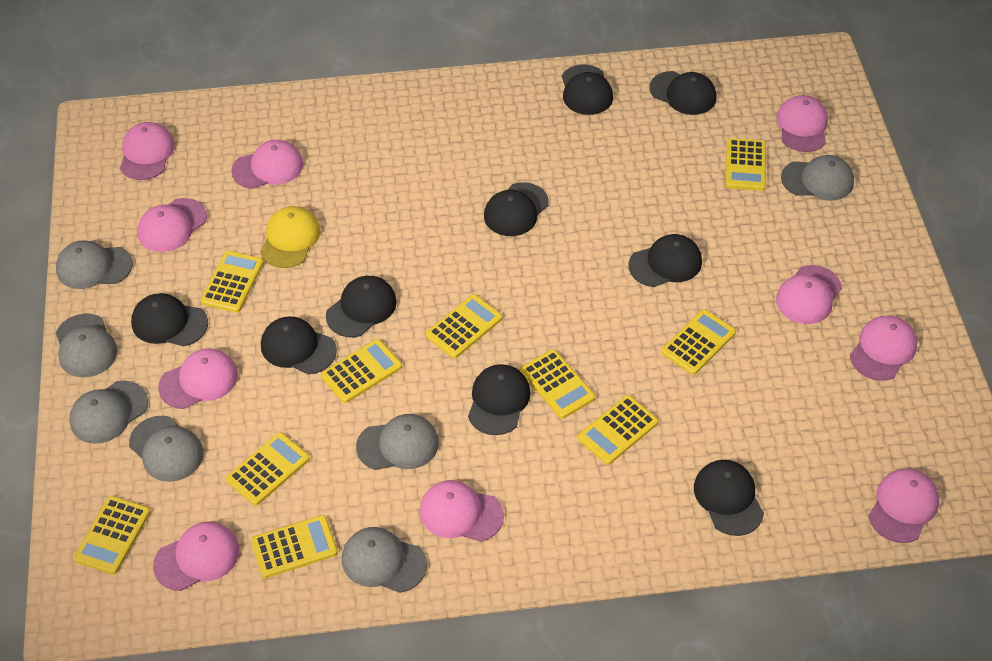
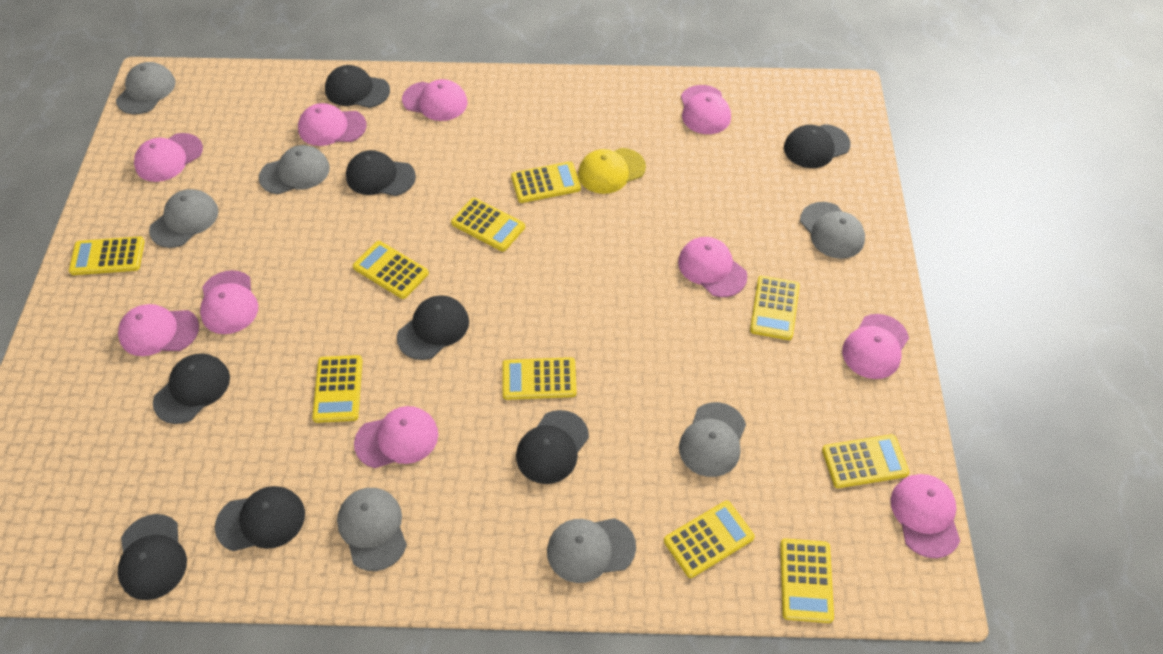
black cap: [131,293,208,347] [261,316,337,374] [326,276,397,337] [468,364,531,435] [484,182,549,236] [562,65,613,115] [629,234,702,287] [649,71,716,115] [694,460,764,536] = 9 -> [118,514,187,600] [153,353,230,424] [215,486,305,551] [325,65,390,108] [346,150,416,196] [397,295,469,360] [516,410,589,484] [784,124,851,168] = 8

